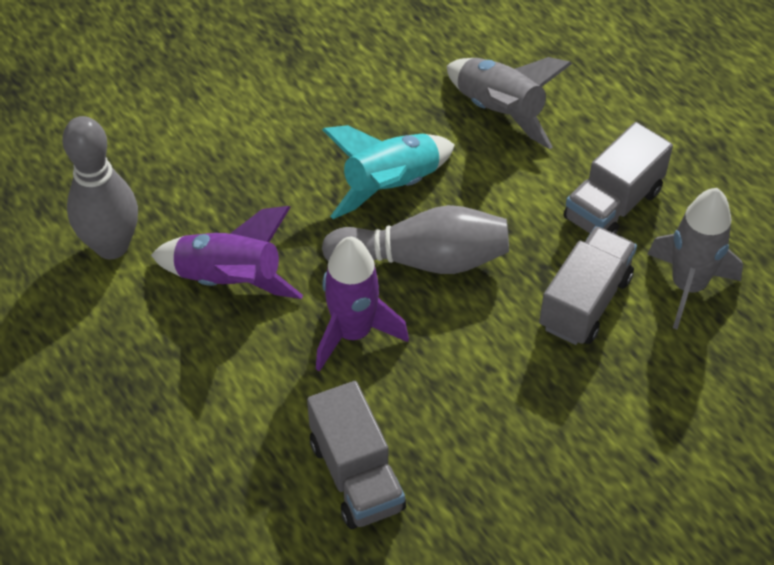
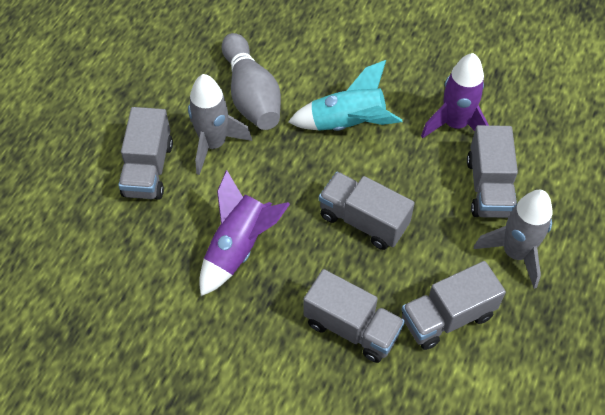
grey bowling pin: [62,116,138,259] [322,205,509,274] = 2 -> [222,33,281,130] = 1
grey truck: [307,381,406,529] [539,226,637,345] [564,122,673,234] = 3 -> [118,107,173,200] [303,269,405,363] [319,172,415,250] [401,261,506,350] [467,125,518,218] = 5

